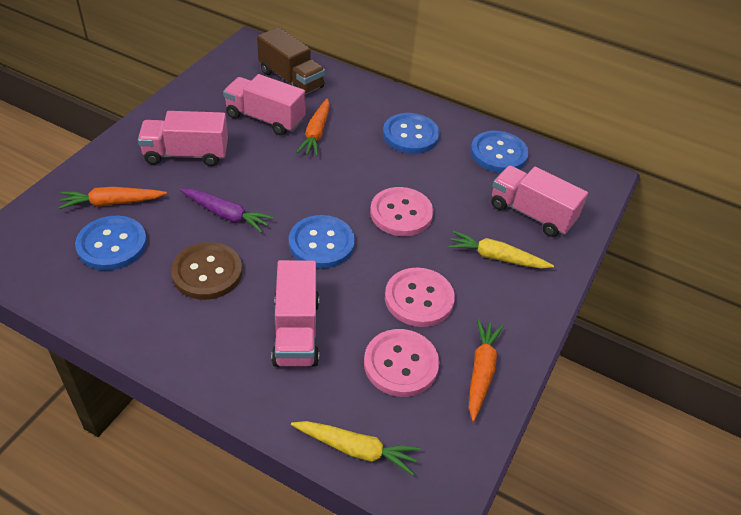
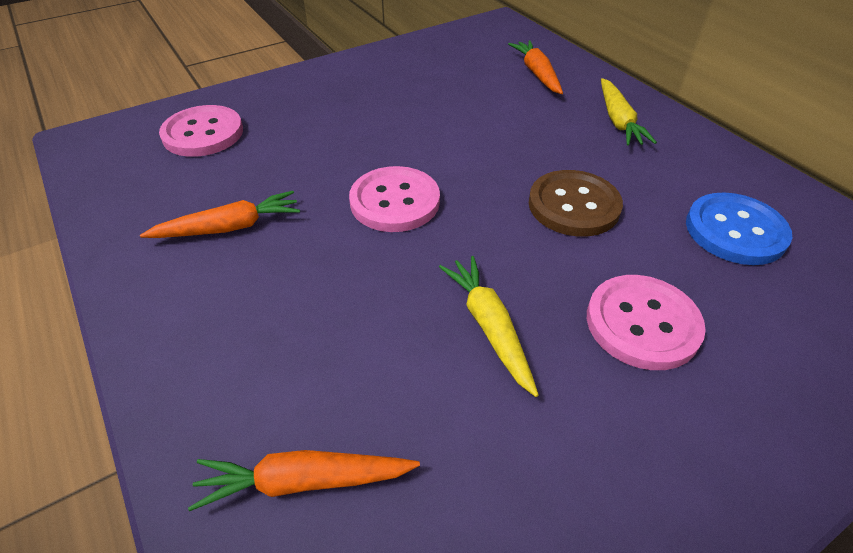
blue button: [75,216,147,270] [289,215,355,268] [383,113,440,154] [470,131,529,173] = 4 -> [686,193,792,265] = 1
brown truck: [257,27,325,95] = 1 -> none = 0
pink truck: [138,111,228,166] [223,74,305,136] [271,260,319,367] [491,166,588,237] = 4 -> none = 0
purple carrot: [180,189,274,233] = 1 -> none = 0

